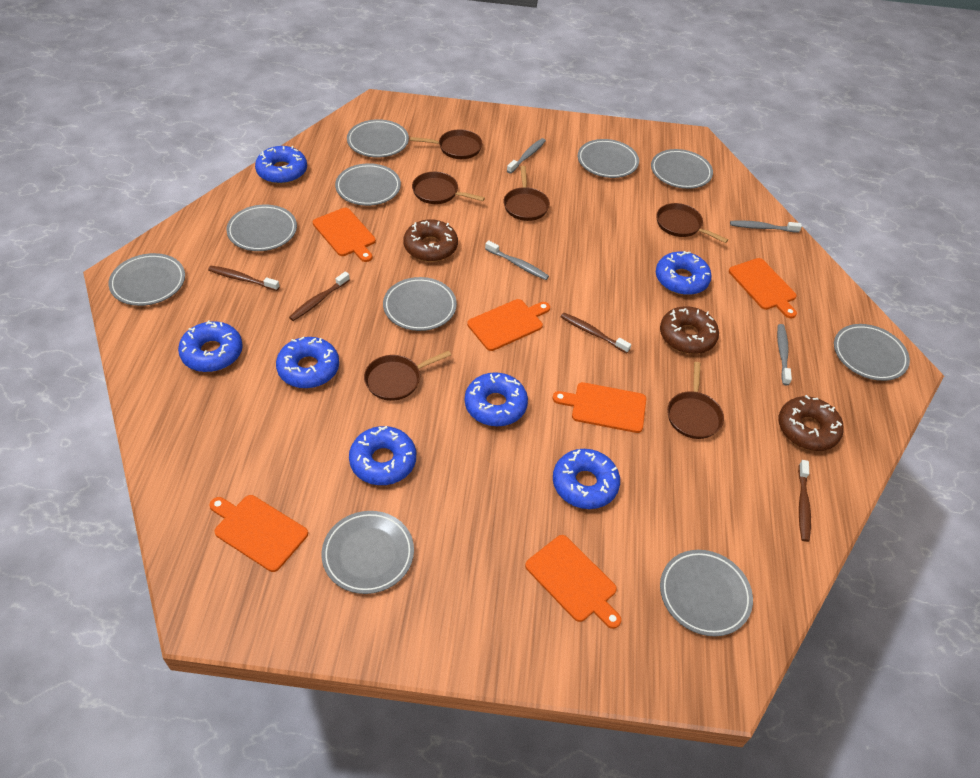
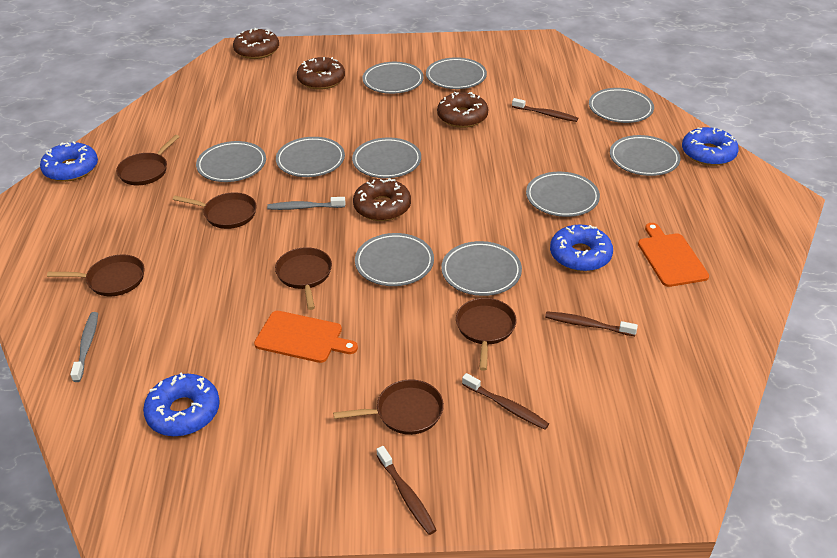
blue donut: [178,320,243,372] [255,146,307,184] [276,337,339,388] [349,426,416,485] [465,372,528,426] [553,449,620,509] [656,251,712,295] = 7 -> [40,141,98,182] [143,372,220,436] [550,224,613,272] [682,127,739,166] = 4
brown donut: [403,219,458,262] [660,306,719,354] [779,395,844,451] = 3 -> [233,28,279,59] [297,57,345,90] [353,178,411,221] [437,92,488,128] = 4
grey toothbrush: [485,240,549,280] [507,138,546,174] [730,220,802,233] [777,324,792,385] = 4 -> [70,312,98,382] [267,197,345,210] = 2
orange cutting board: [209,495,308,572] [313,208,376,262] [467,299,550,351] [525,535,621,629] [553,382,646,433] [729,258,797,318] = 6 -> [254,311,358,363] [638,223,709,287] = 2

